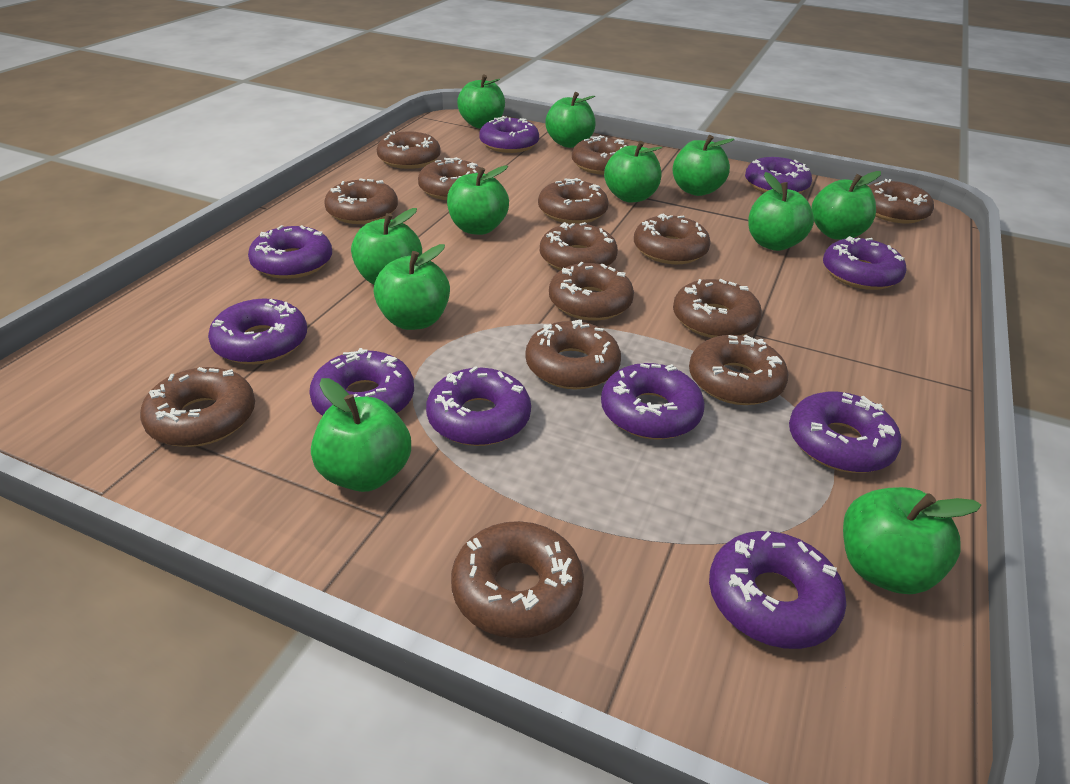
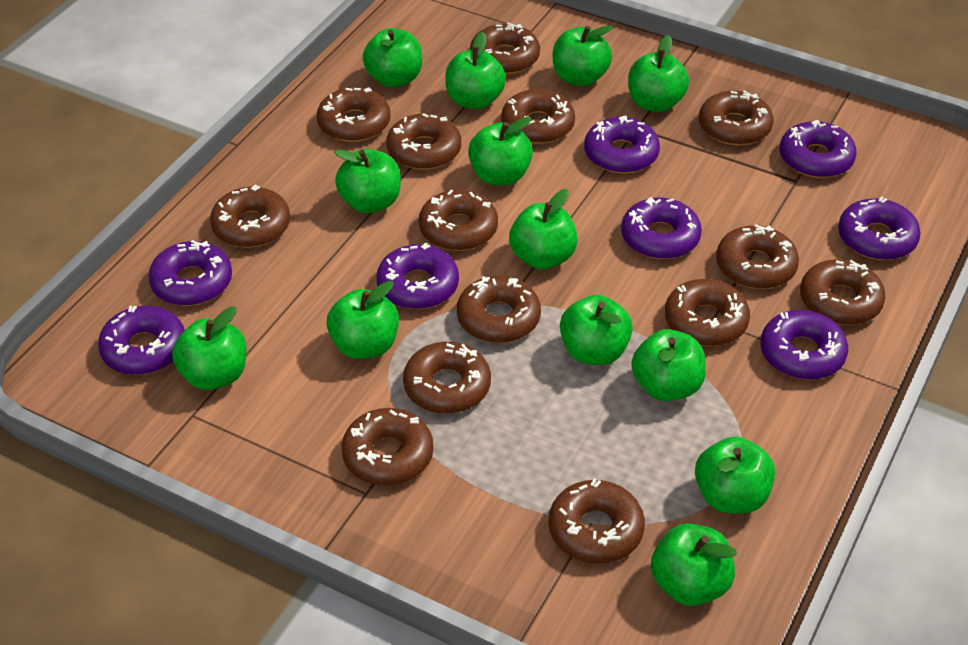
green apple: [311,378,411,492] [351,208,422,285] [373,244,450,330] [447,165,509,235] [457,74,505,128] [545,92,595,148] [604,141,662,203] [673,135,735,196] [748,172,814,251] [811,171,881,240] [843,487,981,594] = 11 -> [172,306,247,390] [327,281,399,359] [334,149,401,213] [363,28,422,88] [445,32,506,109] [468,117,533,186] [509,189,578,270] [553,25,613,86] [560,295,633,365] [628,35,689,112] [631,329,706,401] [651,523,737,606] [695,437,775,514] = 13
purple donut: [208,299,307,364] [248,225,332,279] [309,348,414,416] [426,366,531,446] [479,116,539,153] [601,363,705,439] [709,531,847,649] [745,157,812,193] [789,392,901,473] [823,236,907,290] = 10 -> [98,306,185,375] [148,240,232,306] [376,243,459,309] [584,116,660,173] [621,197,702,259] [760,310,848,380] [780,120,857,178] [838,197,921,260] = 8

